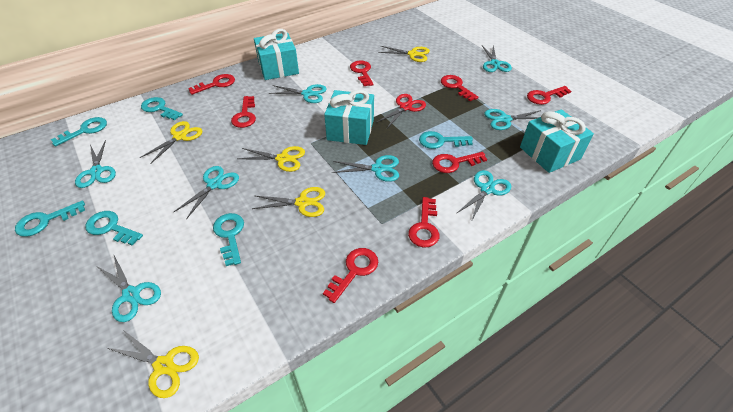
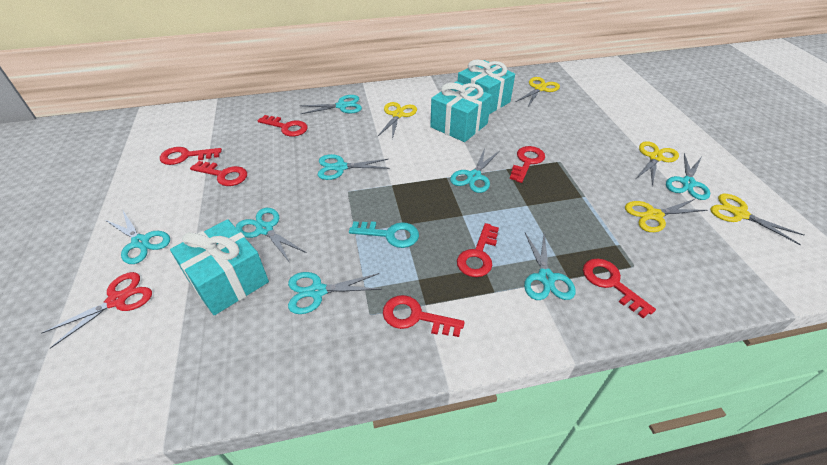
red key: [188,74,235,95] [231,96,256,128] [323,248,378,303] [350,60,374,86] [408,197,439,247] [432,152,487,173] [441,75,478,101] [527,86,571,105] = 8 -> [160,147,222,165] [190,161,247,186] [258,115,308,136] [383,295,465,337] [457,223,499,277] [510,146,545,183] [583,258,656,318] = 7
turquoise key: [15,201,85,237] [51,117,107,147] [85,211,143,245] [141,97,183,120] [213,213,244,266] [419,131,473,149] = 6 -> [349,221,419,248] = 1

